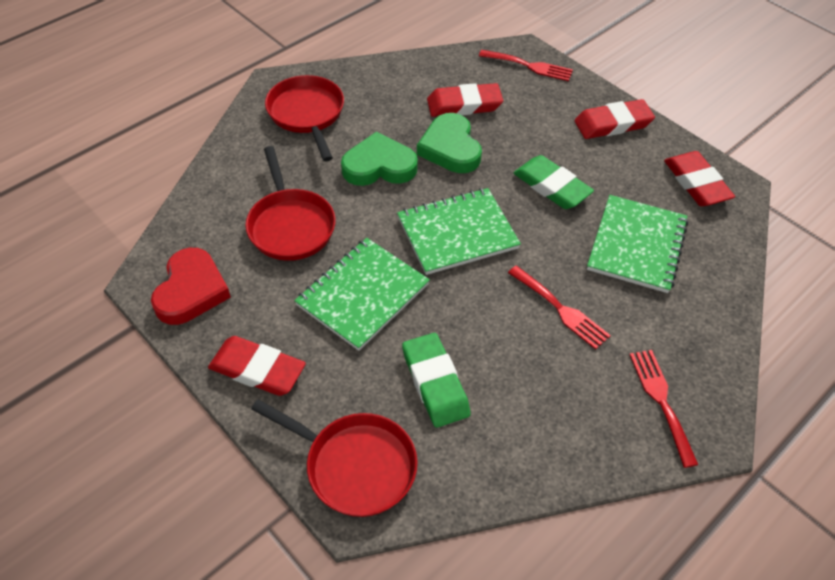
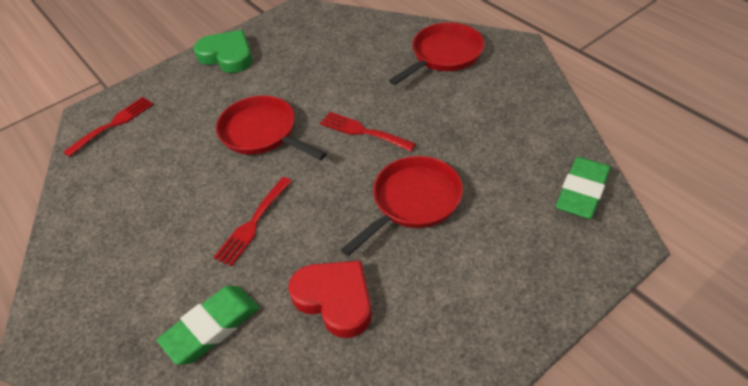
green heart: [341,131,418,186] [417,113,482,173] = 2 -> [193,30,253,73] = 1
green notebook: [294,238,430,351] [397,188,521,275] [587,195,688,293] = 3 -> none = 0
red eraser: [208,336,306,396] [427,83,503,117] [574,99,655,139] [664,151,735,206] = 4 -> none = 0

